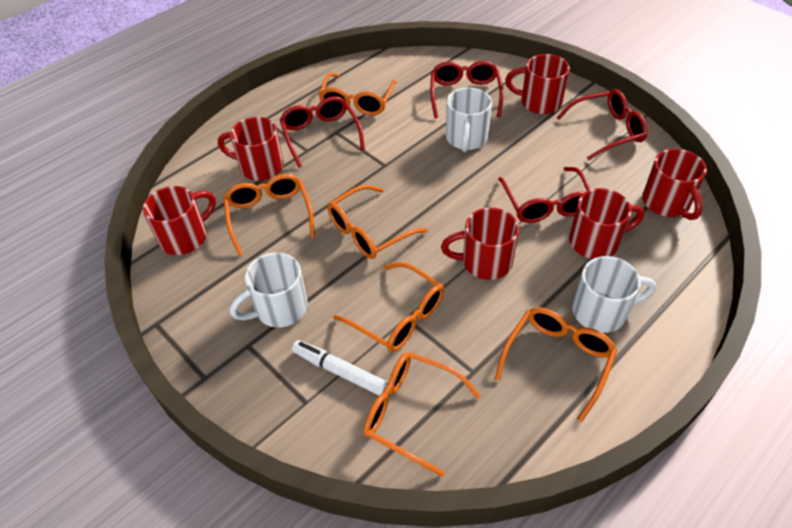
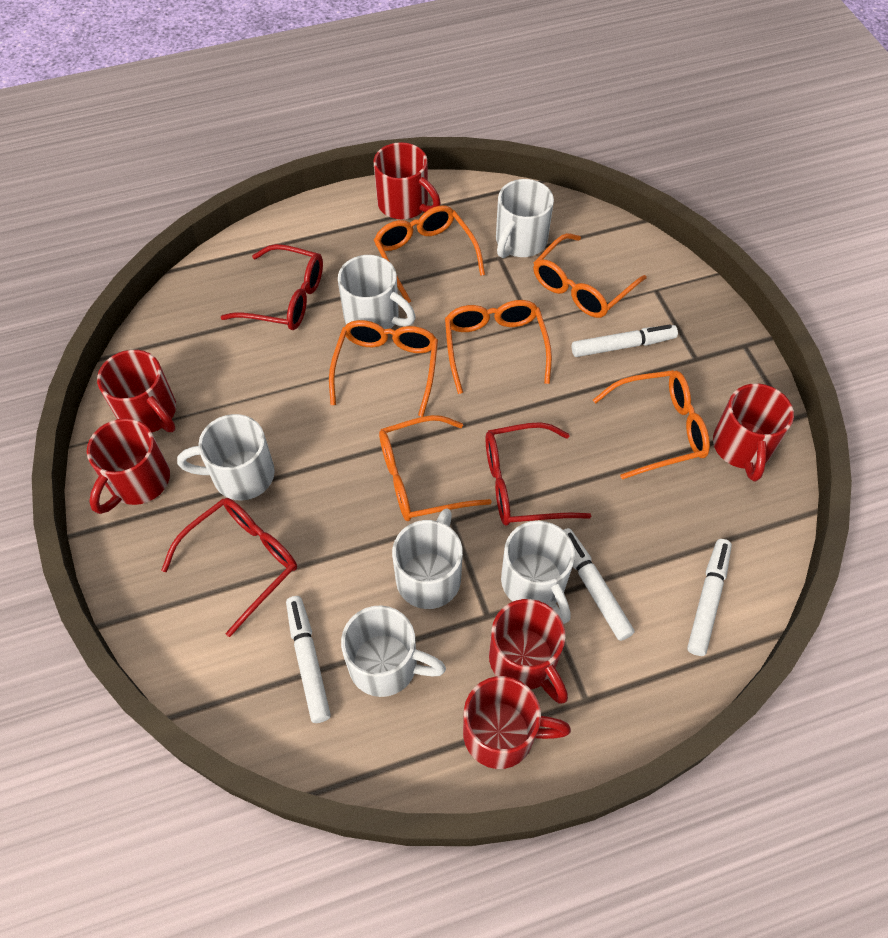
red glasses: [280,96,365,168] [430,61,504,118] [498,167,591,223] [556,89,648,161] = 4 -> [161,498,297,637] [221,244,323,330] [486,422,591,526] = 3
white marker: [292,340,388,396] = 1 -> [286,596,331,723] [564,528,635,641] [572,324,678,357] [687,539,732,656] = 4
white mug: [230,252,308,328] [446,87,492,152] [572,256,656,333] = 3 -> [177,414,275,500] [338,255,416,329] [341,605,446,697] [392,508,463,609] [496,179,554,258] [501,521,575,624] = 6

